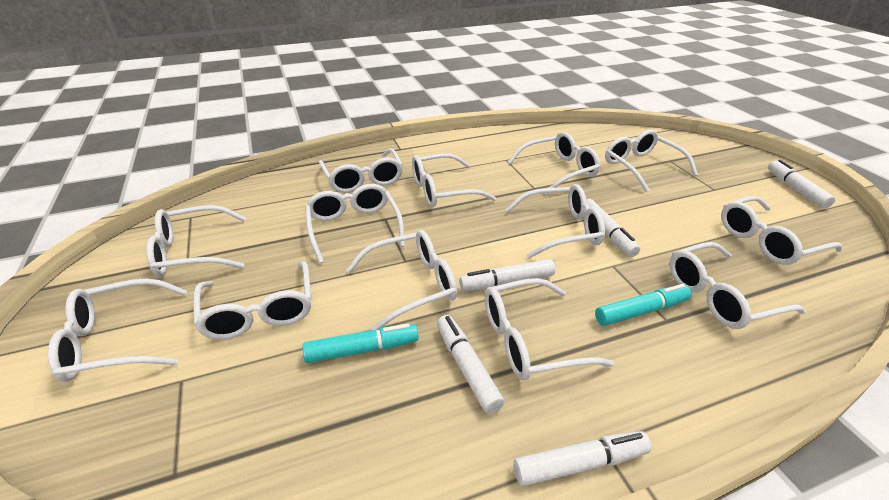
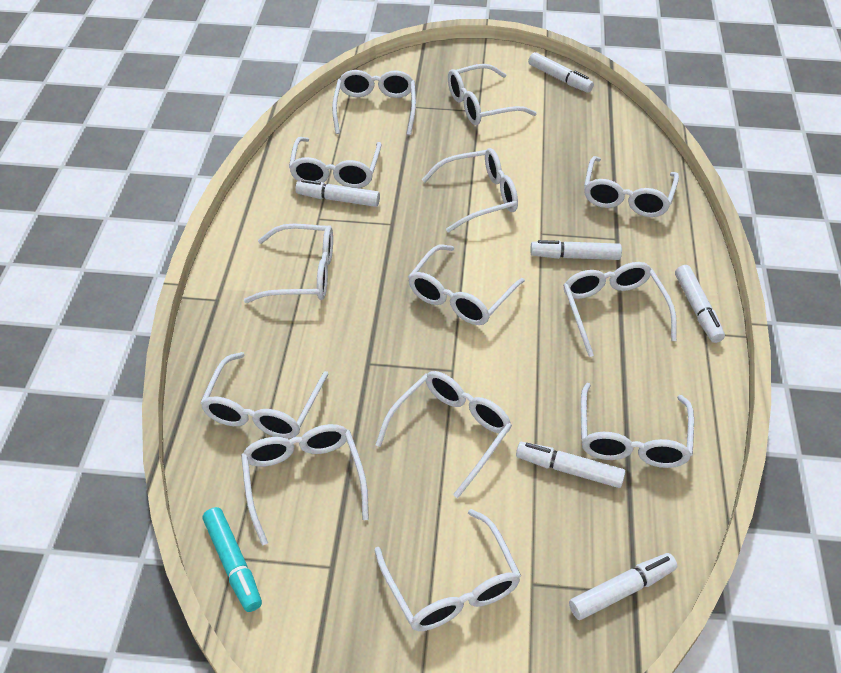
turquoise marker: [302,324,419,363] [595,284,692,326] = 2 -> [203,507,262,612] = 1
white marker: [437,315,505,414] [459,259,555,291] [514,431,652,486] [586,199,640,257] [768,160,835,209] = 5 -> [295,179,380,207] [516,442,626,488] [528,52,594,93] [530,240,622,260] [569,553,677,620] [675,265,725,343] = 6

